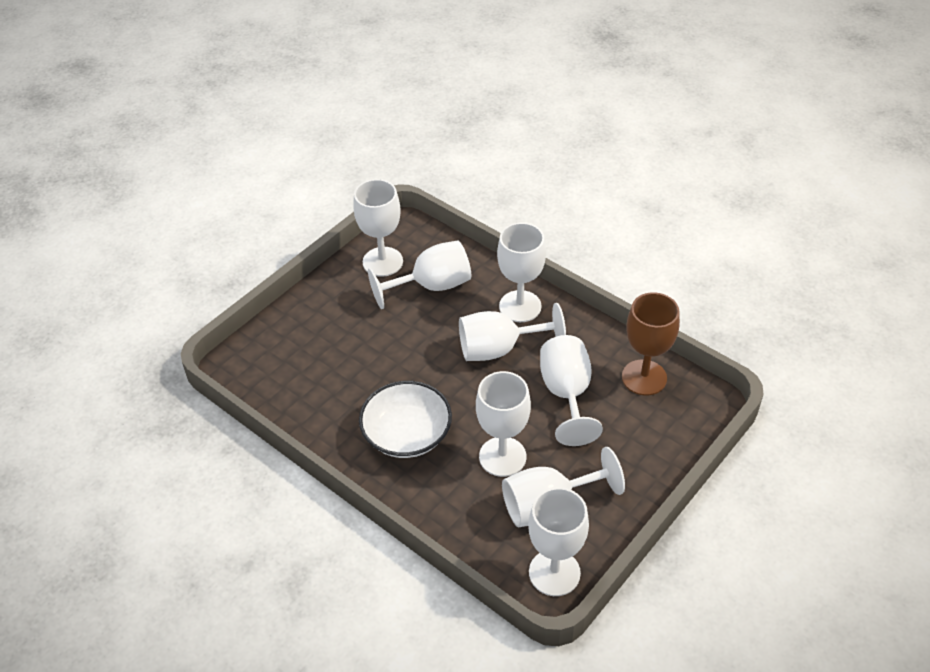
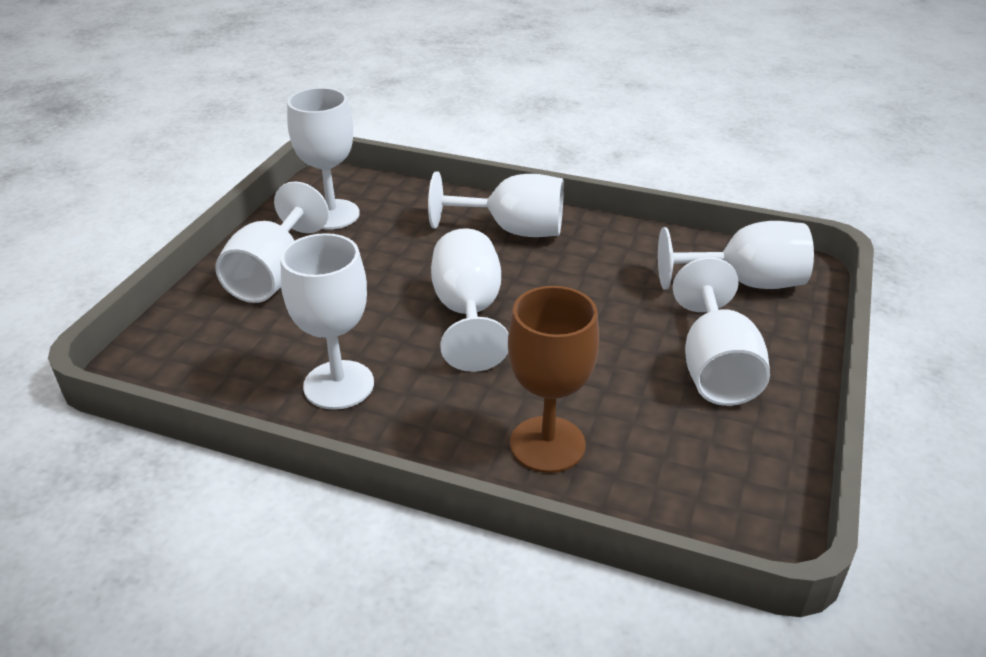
white bowl: [359,381,452,458] = 1 -> none = 0
white goblet: [353,179,403,277] [368,240,471,309] [459,303,566,361] [476,371,531,477] [497,222,546,322] [502,447,625,527] [528,487,589,596] [540,335,603,446] = 8 -> [215,181,329,303] [281,233,374,410] [287,88,360,230] [428,172,564,237] [431,228,509,372] [658,221,814,290] [673,257,770,406] = 7

